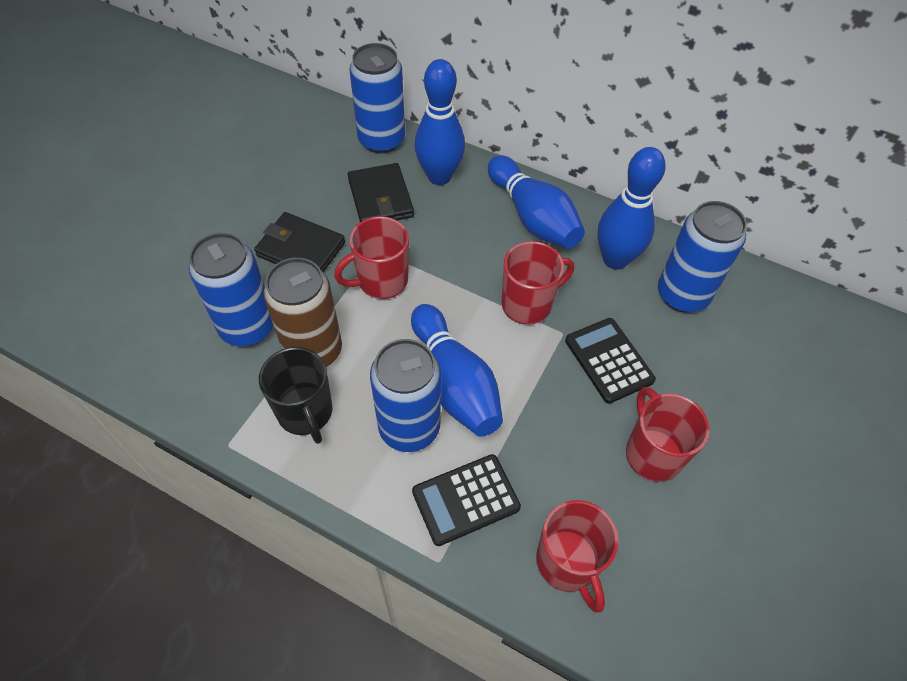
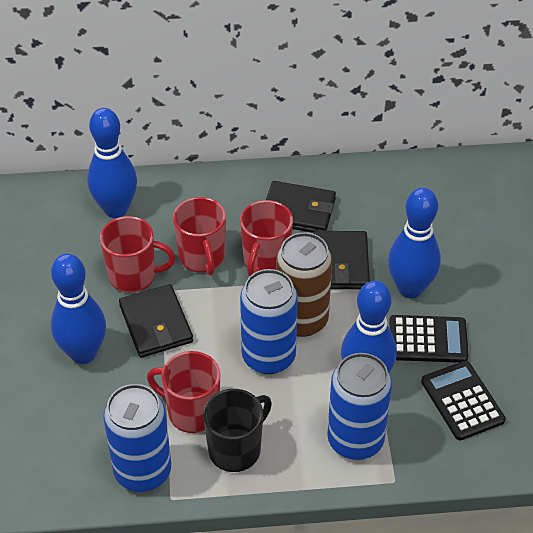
black wallet: [254,212,345,272] [348,163,414,222] = 2 -> [119,284,193,358] [266,181,336,233] [314,231,370,289] = 3
blue can: [189,233,273,346] [349,43,405,153] [370,339,441,452] [658,201,747,313] = 4 -> [103,384,171,492] [240,269,298,374] [327,353,392,460] = 3

